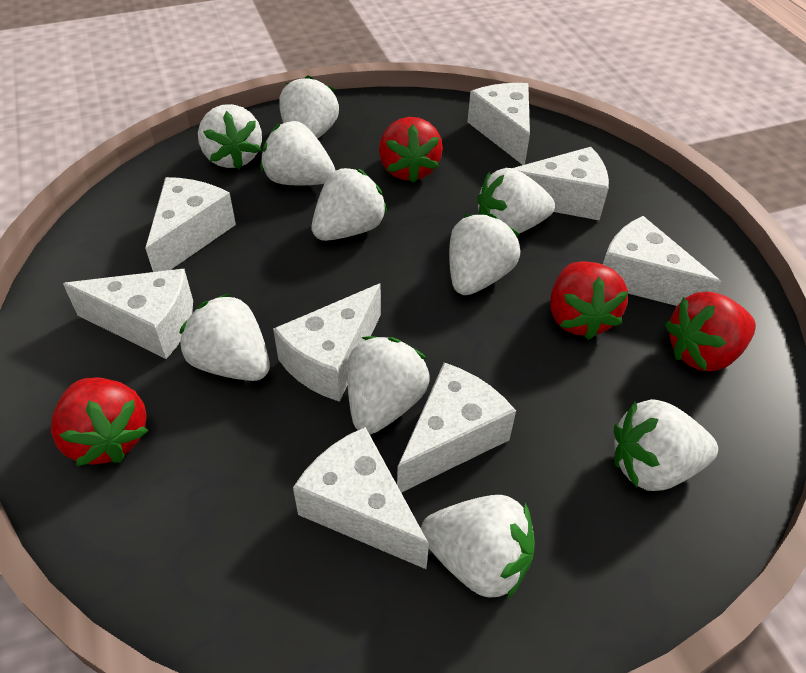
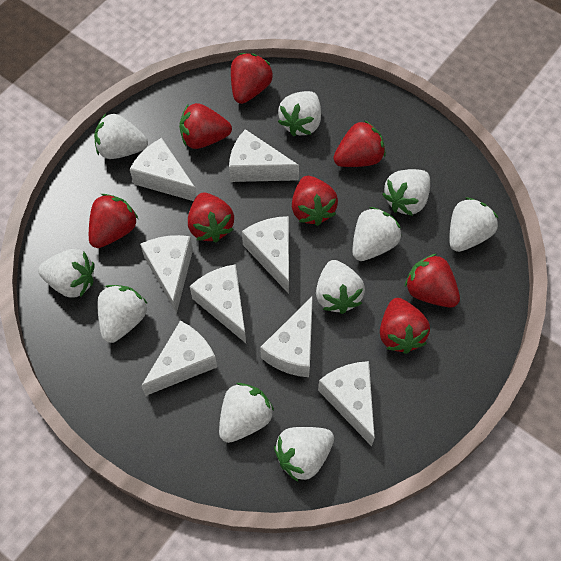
red strawberry: [51,377,148,466] [379,117,443,183] [550,261,629,340] [665,292,756,371] = 4 -> [89,194,138,248] [179,103,232,149] [188,193,234,243] [231,53,273,104] [292,176,338,226] [333,120,386,167] [380,298,430,354] [405,254,460,307] = 8

